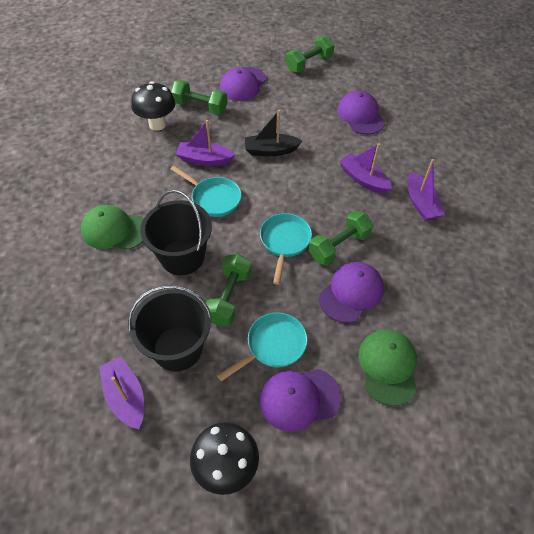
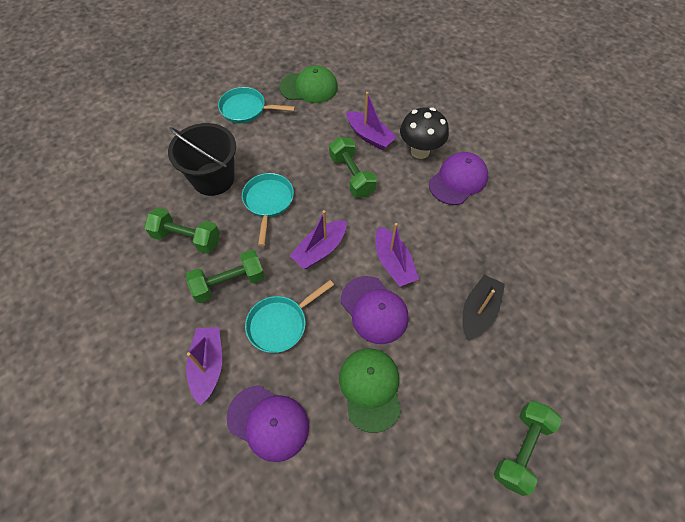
black bucket: [128,285,212,371] [140,190,212,275] = 2 -> [168,123,236,196] = 1
black mushroom: [131,81,175,131] [190,422,259,495] = 2 -> [400,107,449,159] = 1
purple cap: [220,67,266,101] [260,369,341,432] [319,262,384,323] [337,91,385,135] = 4 -> [227,385,309,462] [341,276,408,344] [429,152,488,205] = 3

